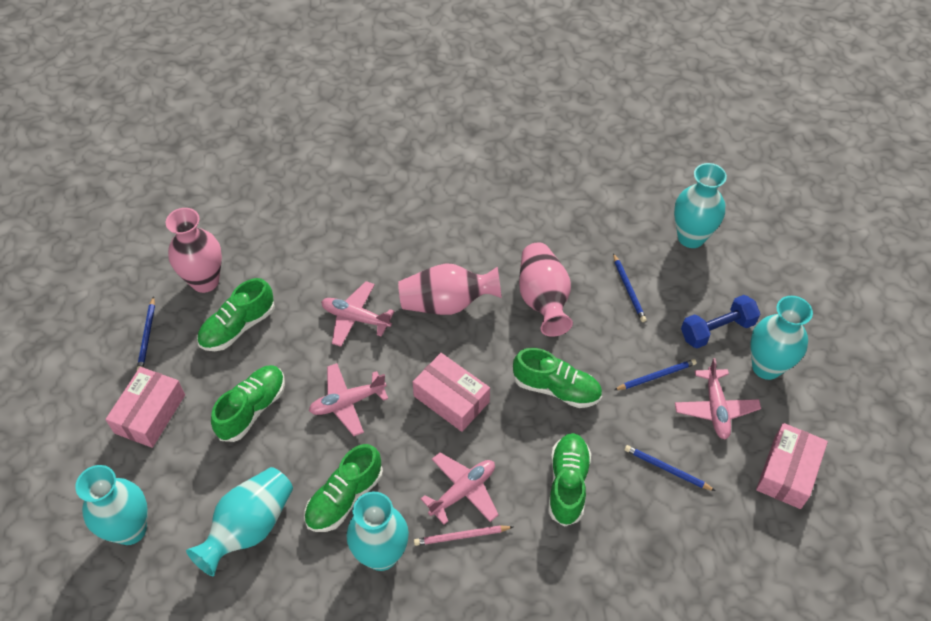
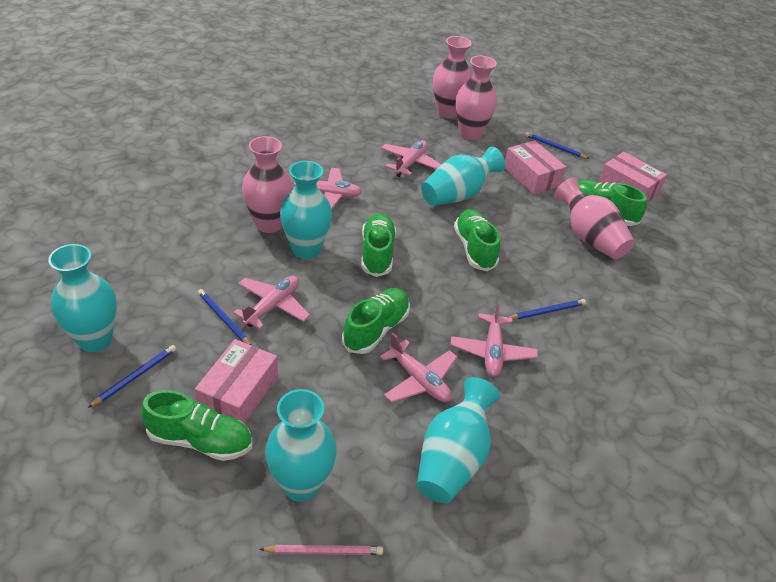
blue dumbbell: [681,295,760,348] = 1 -> none = 0
pink plane: [309,363,388,436] [321,281,395,347] [421,453,499,525] [675,358,761,439] = 4 -> [233,276,310,329] [294,168,362,210] [380,333,457,403] [381,140,441,177] [450,301,538,377] = 5
pink vase: [166,208,222,293] [398,263,502,315] [519,243,573,337] = 3 -> [242,136,293,233] [433,36,472,119] [456,56,497,140] [554,178,635,259] = 4

